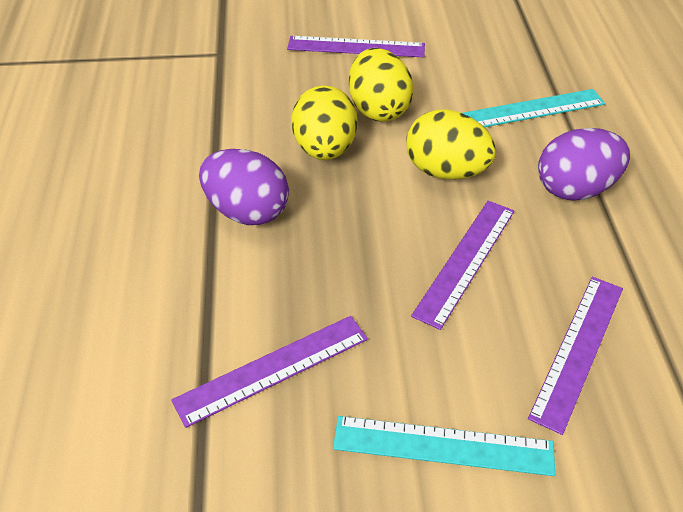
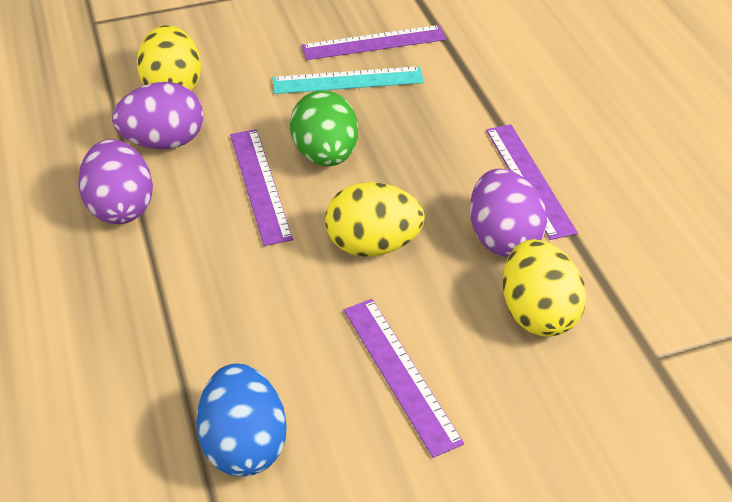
blue egg: none = 0 -> [196,364,287,476] = 1
green egg: none = 0 -> [290,91,358,166] = 1
purple egg: [199,149,289,225] [538,128,630,201] = 2 -> [78,139,153,224] [112,82,203,150] [470,169,547,257] = 3
turquoise ruler: [333,416,555,476] [462,89,605,127] = 2 -> [272,66,424,94] = 1

